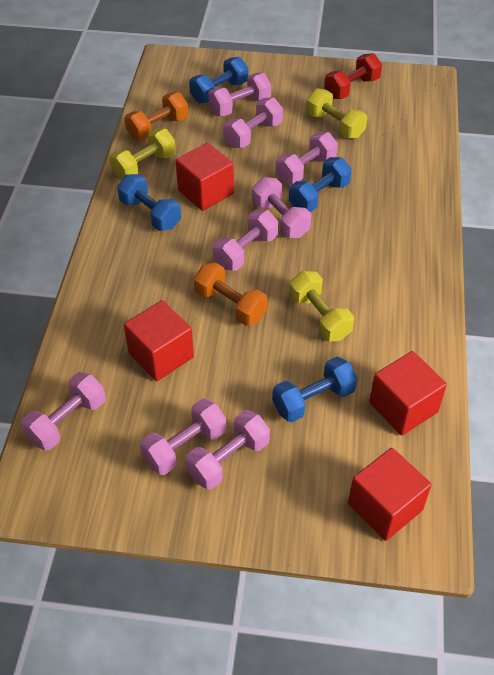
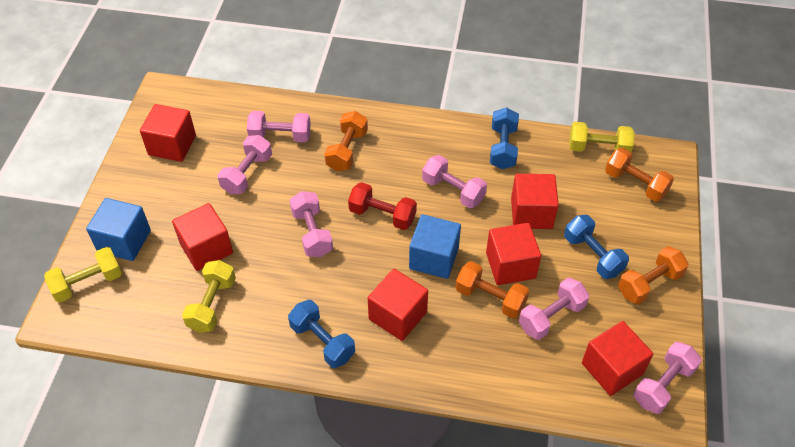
blue cube: none = 0 -> [86,198,151,261] [409,214,461,279] = 2
blue dumbbell: [117,174,181,231] [189,57,248,103] [272,357,358,422] [289,157,352,212] = 4 -> [288,300,355,368] [490,107,519,169] [564,215,629,279] = 3
orange dumbbell: [124,92,188,140] [194,262,268,326] = 2 -> [324,111,368,171] [455,261,529,318] [605,148,674,202] [618,246,689,305] = 4
pink dumbbell: [21,372,106,450] [140,399,227,475] [185,410,270,490] [208,73,271,116] [213,210,278,271] [223,97,283,148] [252,177,312,238] [275,132,338,184] = 8 -> [218,135,272,194] [247,111,311,142] [290,191,333,257] [422,155,487,208] [519,278,589,340] [633,342,702,414] = 6
red cube: [124,300,194,381] [176,143,234,211] [348,448,432,541] [369,351,447,436] = 4 -> [140,104,196,162] [172,203,233,271] [368,269,428,341] [486,223,541,285] [511,174,559,229] [582,321,653,396] = 6

